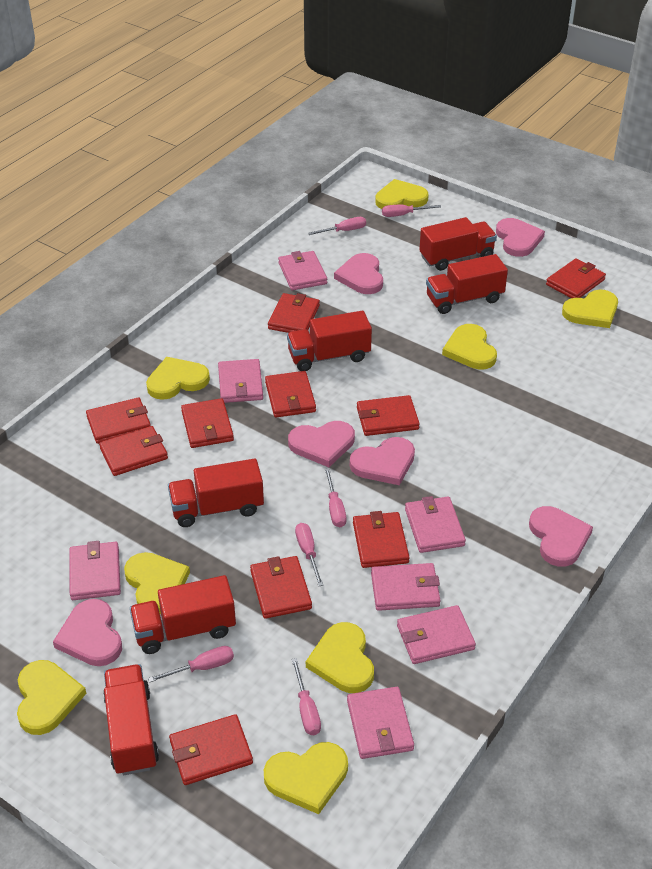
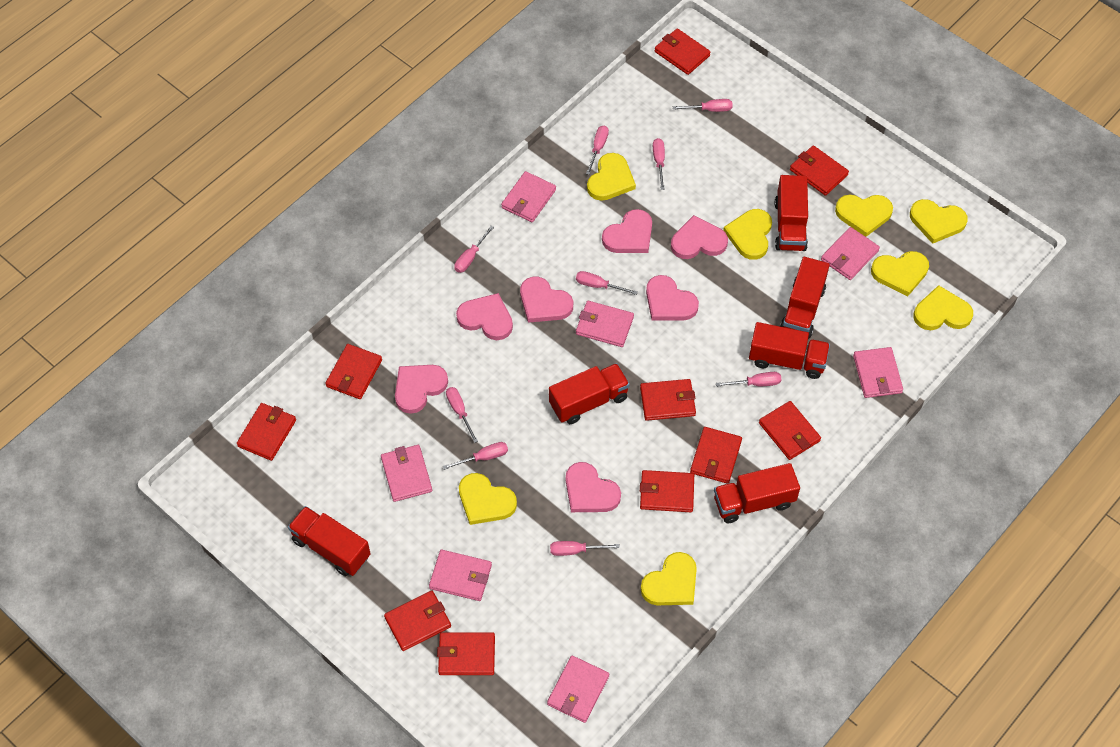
pink heart: [53,599,122,666] [288,421,355,467] [334,253,383,294] [350,437,415,485] [496,218,545,257] [529,506,593,567] = 6 -> [395,365,448,414] [456,293,513,340] [520,277,573,323] [566,462,621,512] [602,209,652,253] [646,275,699,320] [671,215,728,259] = 7
pink screwdriver: [148,646,234,682] [291,658,321,735] [295,523,323,586] [308,217,366,235] [325,468,347,527] [382,205,441,217] = 6 -> [443,442,508,470] [446,387,478,443] [454,226,494,273] [550,541,620,556] [576,271,638,295] [586,126,609,175] [653,138,665,190] [673,99,733,112] [716,372,781,387] = 9

